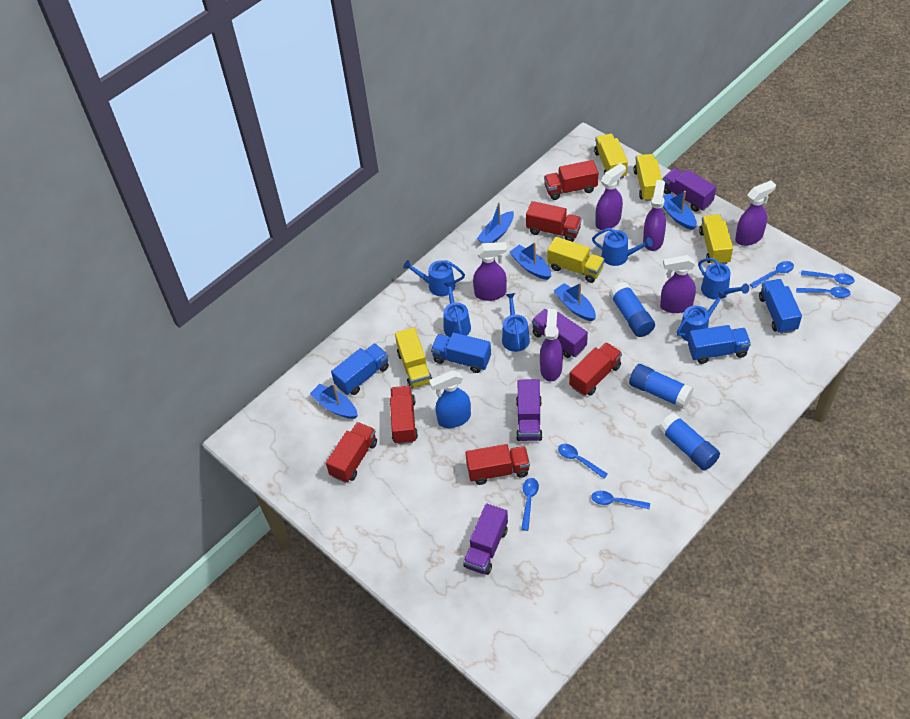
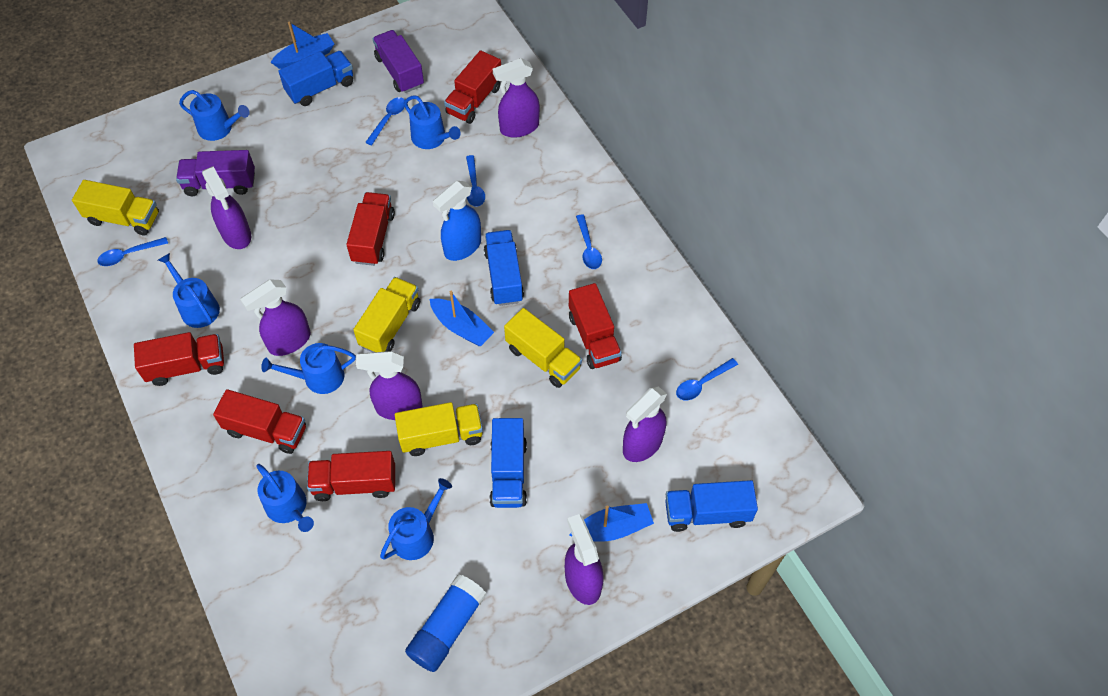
blue boat: [310,384,358,419] [477,202,514,243] [509,242,551,280] [553,283,596,321] [663,191,697,230] = 5 -> [270,22,334,69] [430,291,494,346] [570,503,654,542] = 3
blue glue stick: [609,282,655,337] [629,364,693,409] [659,413,720,470] = 3 -> [405,574,487,672] = 1
blue spoon: [521,478,539,531] [558,444,608,478] [591,491,650,509] [750,261,794,288] [796,287,851,298] [801,270,855,285] = 6 -> [97,237,168,266] [365,97,405,145] [466,155,485,207] [576,214,602,269] [676,358,738,400] = 5
purple truck: [463,504,508,575] [516,379,543,441] [532,309,588,358] [663,168,716,212] = 4 -> [176,150,255,196] [373,30,424,93] = 2
yellow truck: [395,327,432,388] [547,237,605,283] [594,134,628,179] [633,154,662,202] [699,214,733,264] = 5 -> [72,180,159,236] [353,277,420,352] [395,402,483,456] [504,308,582,388] = 4

